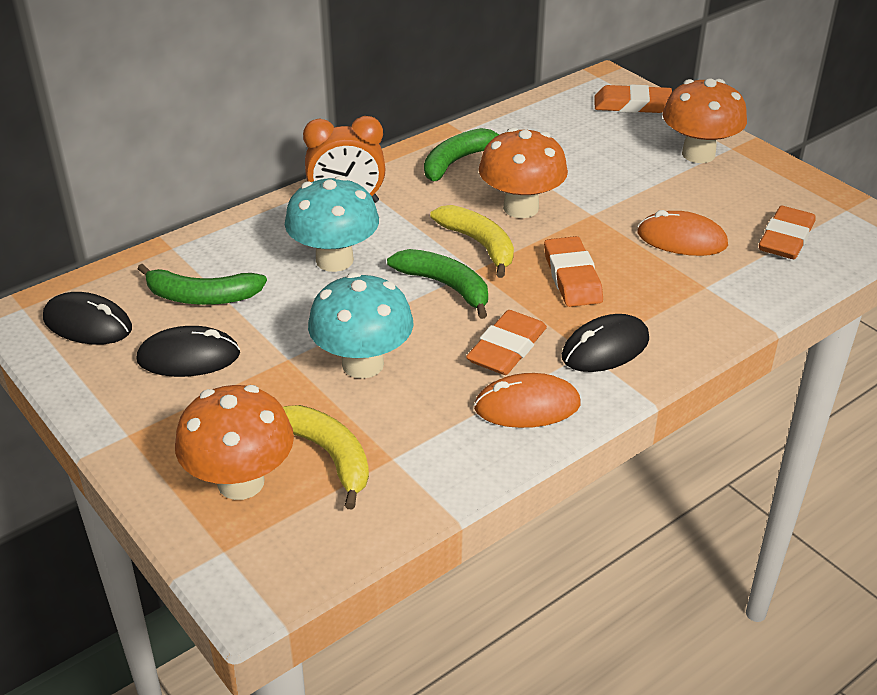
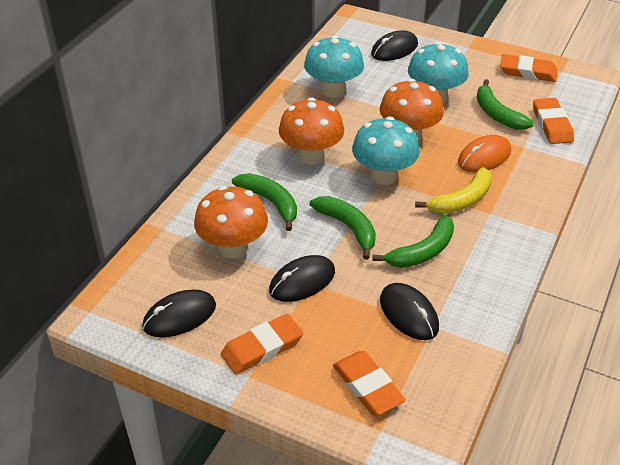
black mouse: [43,292,132,345] [137,326,240,377] [562,314,649,372] = 3 -> [142,289,216,338] [269,255,335,302] [371,30,418,61] [380,283,439,340] = 4
green banana: [138,264,267,305] [387,249,488,319] [424,128,499,181] = 3 -> [232,173,297,231] [310,196,376,260] [372,215,454,268] [477,79,534,130] = 4
orange clock: [303,116,386,203] = 1 -> none = 0
orange mouse: [474,373,581,428] [637,210,728,256] = 2 -> [458,135,511,172] = 1
turquoise mushroom: [285,176,379,272] [308,272,413,379] = 2 -> [304,35,364,98] [352,116,420,185] [408,42,469,103] = 3
yellow banana: [283,405,369,510] [430,205,514,278] = 2 -> [415,167,492,214] = 1

